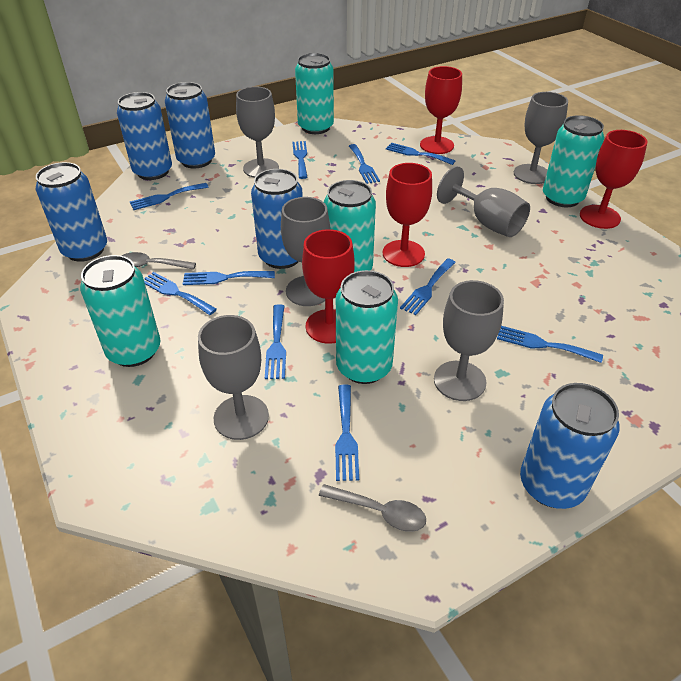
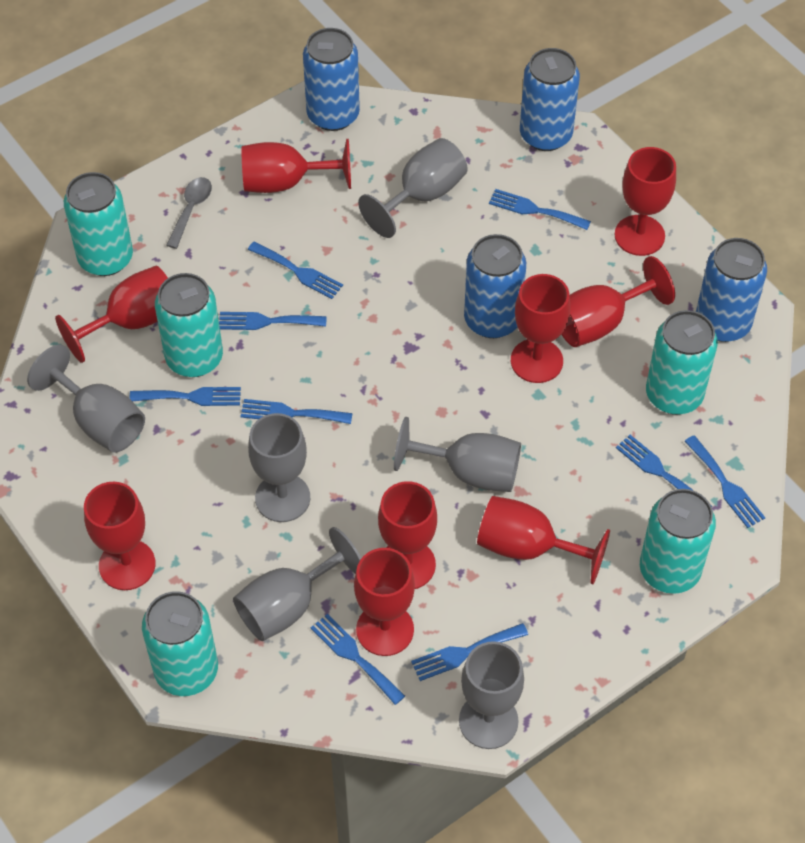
blue can: [36,162,107,262] [117,92,172,180] [165,82,215,169] [251,169,303,269] [520,383,620,509] = 5 -> [303,28,360,131] [464,234,526,338] [520,48,580,151] [696,238,767,342] = 4
blue fork: [130,183,209,210] [144,272,217,315] [183,271,275,285] [265,304,286,379] [292,141,307,179] [335,385,359,481] [349,144,380,184] [386,143,456,165] [400,258,456,315] [497,326,603,363] = 10 -> [129,387,241,406] [219,312,327,330] [241,399,353,424] [248,242,343,299] [311,614,405,705] [411,623,528,681] [489,189,591,230] [616,435,712,507] [684,435,765,528] = 9
grey spoon: [122,252,196,270] [319,484,426,532] = 2 -> [166,177,212,249] = 1
red goblet: [302,229,355,344] [383,163,432,267] [420,66,462,154] [580,130,647,229] = 4 -> [55,266,168,363] [84,482,156,590] [242,139,351,193] [354,548,415,656] [378,481,437,589] [477,496,610,584] [511,274,570,383] [561,256,675,347] [615,147,676,256] = 9

